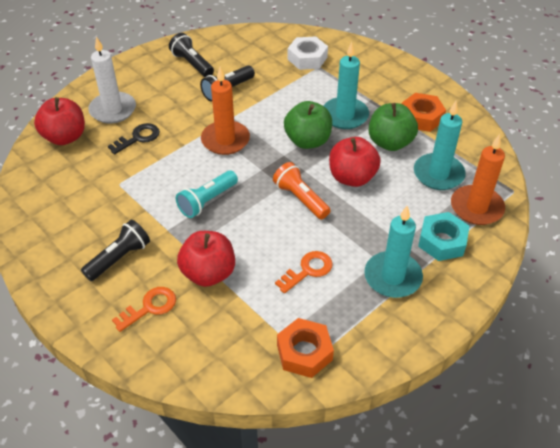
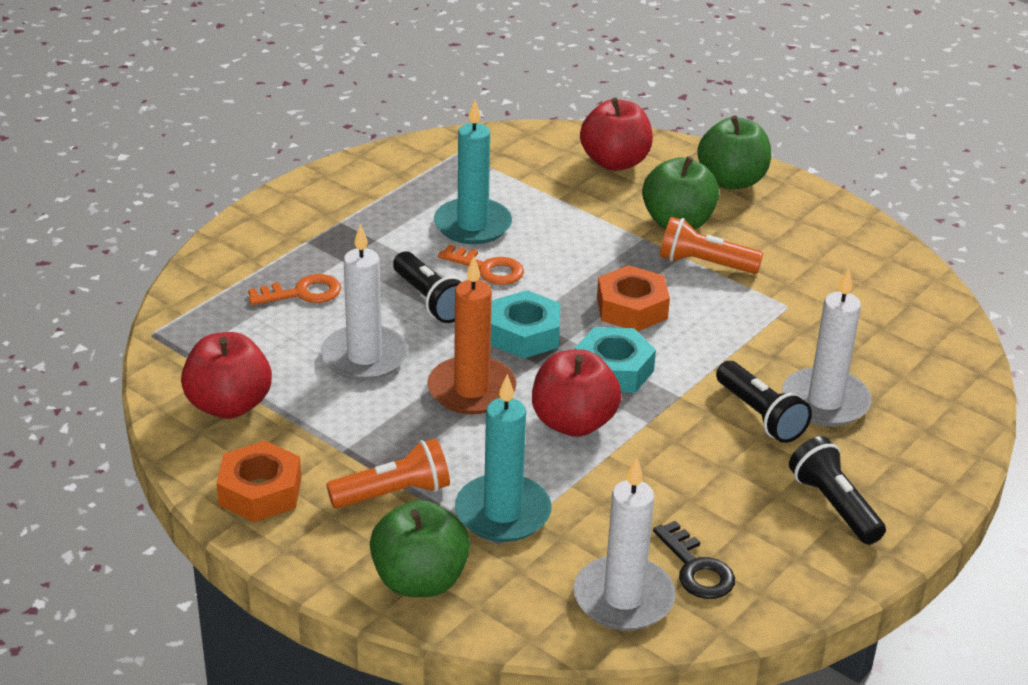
green apple: [284,101,332,149] [369,103,418,151] = 2 -> [370,500,470,597] [642,156,719,230] [697,115,771,189] = 3
orange candle: [201,67,250,155] [451,134,505,225] = 2 -> [427,256,516,415] = 1
orange flashlight: [273,162,331,219] = 1 -> [326,438,450,508] [660,217,763,274] = 2
turquoise candle: [324,42,369,129] [364,206,423,298] [414,101,466,190] = 3 -> [434,99,512,244] [455,374,551,542] = 2
turquoise flashlight: [176,170,238,218] = 1 -> none = 0
turquoise nut: [418,212,469,261] = 1 -> [491,290,560,359] [575,327,656,393] = 2
white candle: [88,36,136,124] = 1 -> [321,224,408,381] [573,457,676,631] [782,268,871,426] = 3
white nut: [288,36,328,70] = 1 -> none = 0

